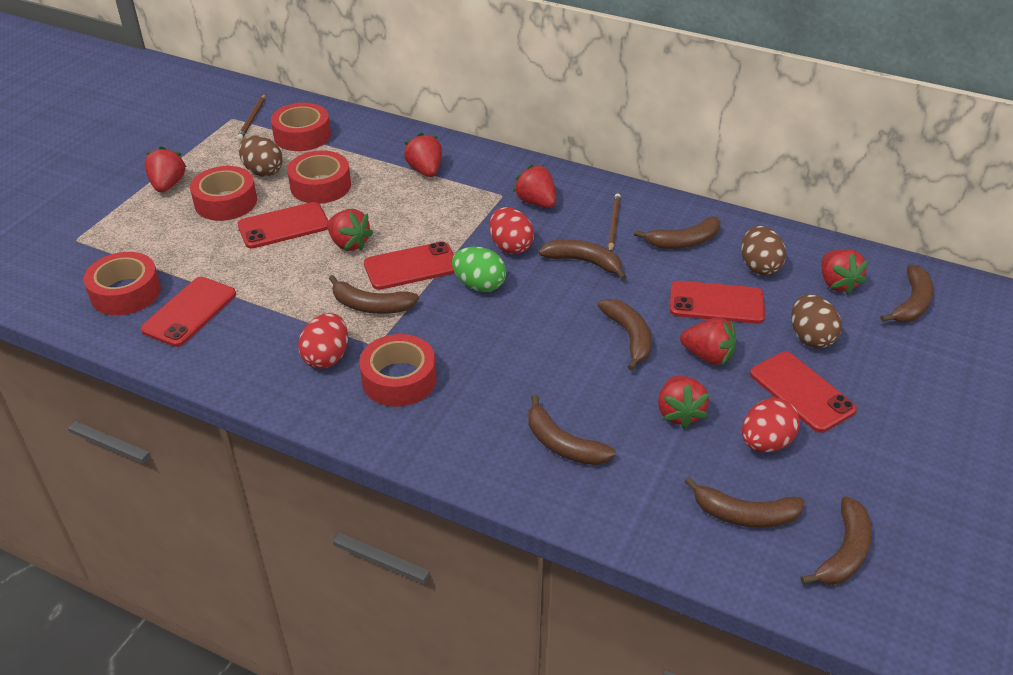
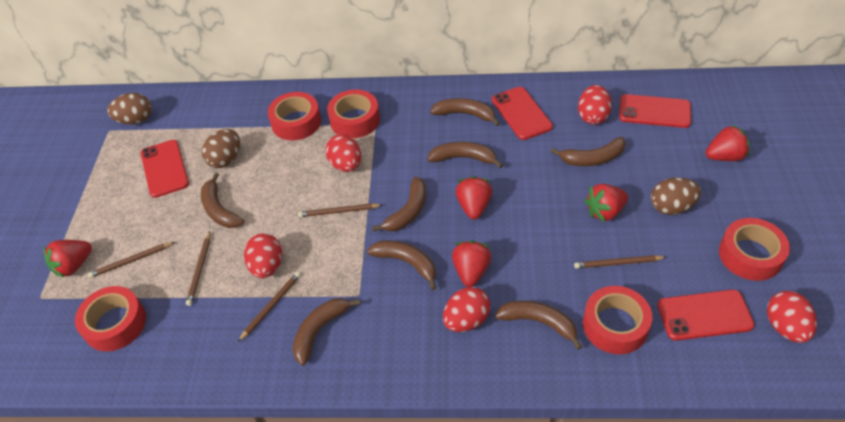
brown pencil: [237,94,265,140] [608,194,621,251] = 2 -> [88,242,175,278] [186,232,210,306] [238,272,301,342] [298,203,382,217] [574,255,666,269] = 5
green egg: [452,247,506,292] = 1 -> none = 0
red egg: [298,313,348,369] [489,207,534,254] [742,398,800,452] = 3 -> [244,233,282,279] [325,134,361,172] [443,287,490,332] [578,85,612,125] [767,291,817,343] = 5
red phone: [141,277,236,347] [238,202,328,249] [364,241,455,290] [670,281,765,324] [750,352,857,433] = 5 -> [141,140,189,198] [492,87,553,140] [619,94,691,128] [657,290,755,341] = 4
red strawberry: [144,146,186,192] [327,209,373,251] [404,133,442,177] [513,164,556,208] [658,376,709,429] [680,317,736,365] [821,249,869,295] = 7 -> [43,240,92,278] [452,241,491,287] [456,176,492,219] [585,184,628,222] [705,124,750,161] = 5

